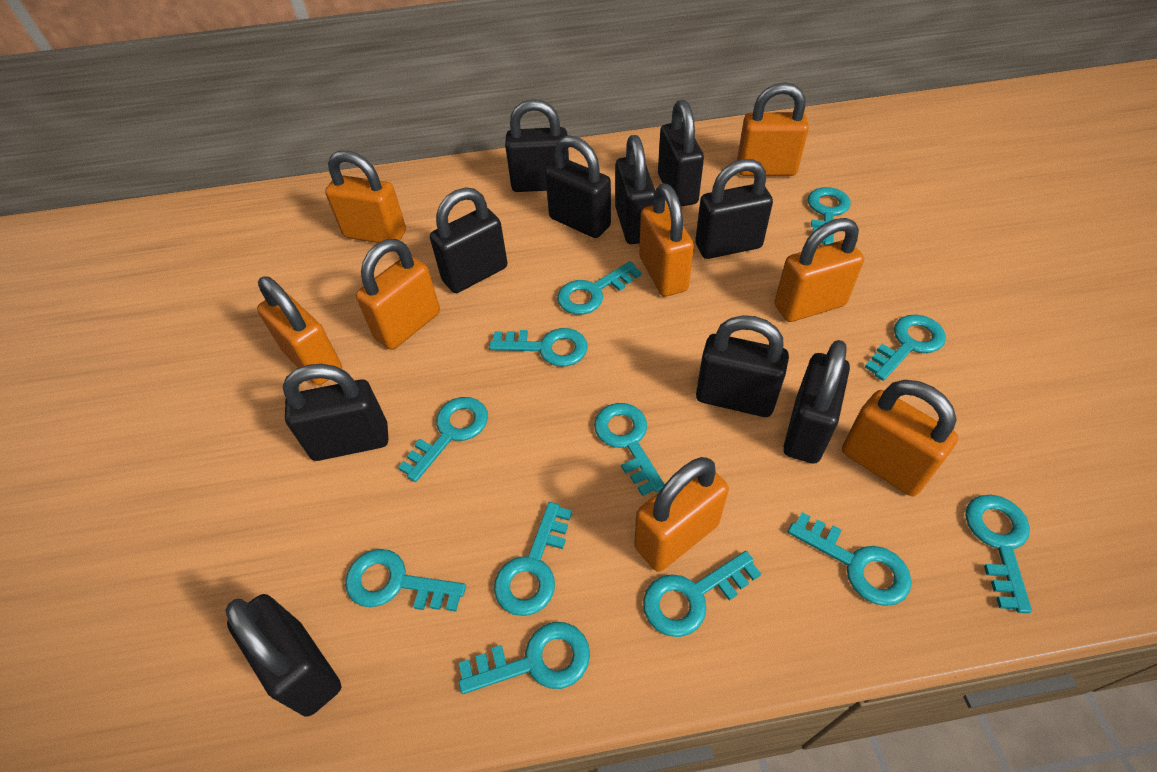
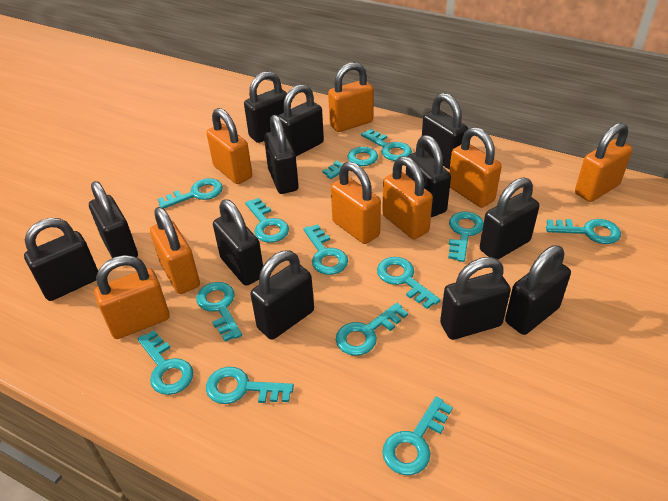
black padlock: [225,594,341,717] [283,364,388,461] [430,187,508,293] [505,99,569,192] [545,135,611,238] [615,135,655,244] [658,100,704,207] [695,159,773,259] [696,315,789,417] [783,340,850,464] = 10 -> [24,218,98,301] [89,181,138,258] [213,199,263,286] [244,71,287,143] [250,251,314,340] [264,115,299,194] [278,84,324,156] [406,135,451,217] [422,93,468,170] [440,257,511,340] [480,177,539,259] [505,245,571,335] = 12
turquoise key: [345,549,466,612] [398,397,488,482] [459,622,590,694] [489,328,588,367] [494,502,572,616] [557,261,642,315] [594,403,665,496] [643,551,761,637] [788,512,912,606] [808,187,851,245] [865,314,946,381] [965,494,1032,613] = 12 -> [137,330,193,395] [158,178,223,208] [196,282,242,342] [206,367,294,404] [245,198,289,243] [303,224,348,275] [323,147,378,179] [336,303,408,356] [361,129,412,161] [377,257,440,309] [382,397,453,475] [448,212,484,262] [546,219,621,244] = 13

